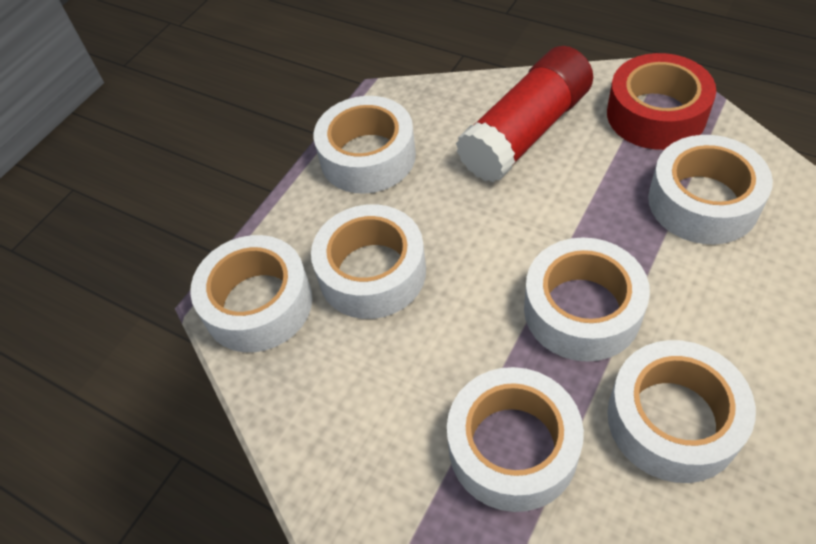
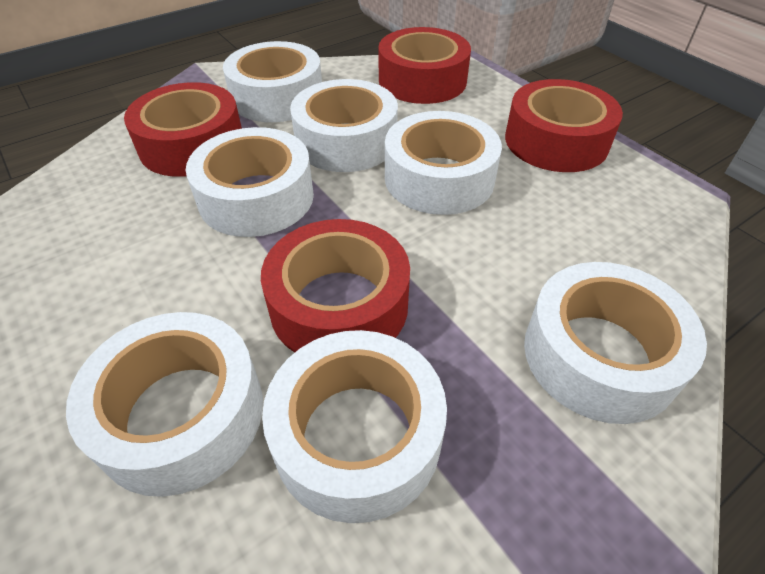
red glue stick: [456,46,593,183] = 1 -> none = 0
red tape: [607,53,716,150] = 1 -> [124,82,242,177] [261,219,410,353] [379,27,471,104] [505,79,623,172] = 4

